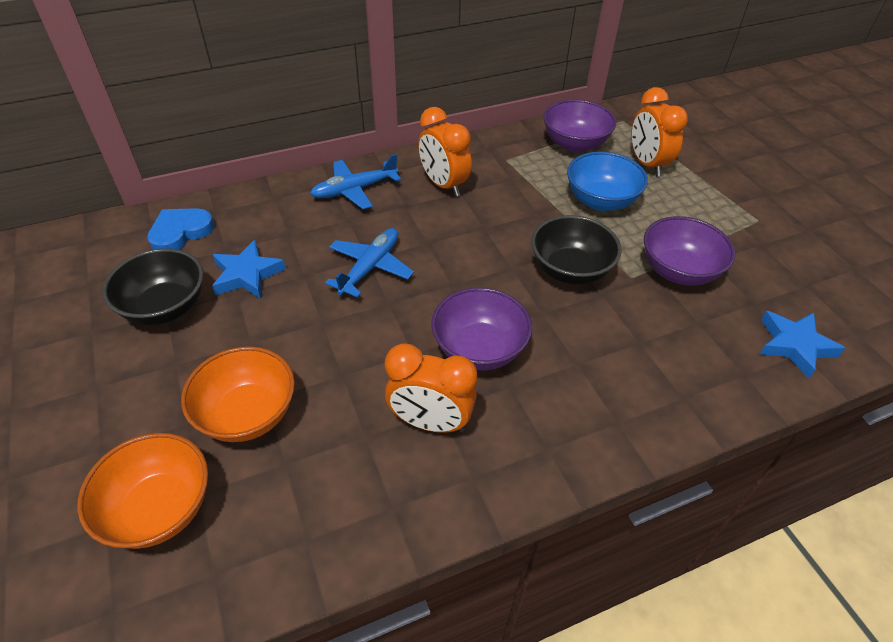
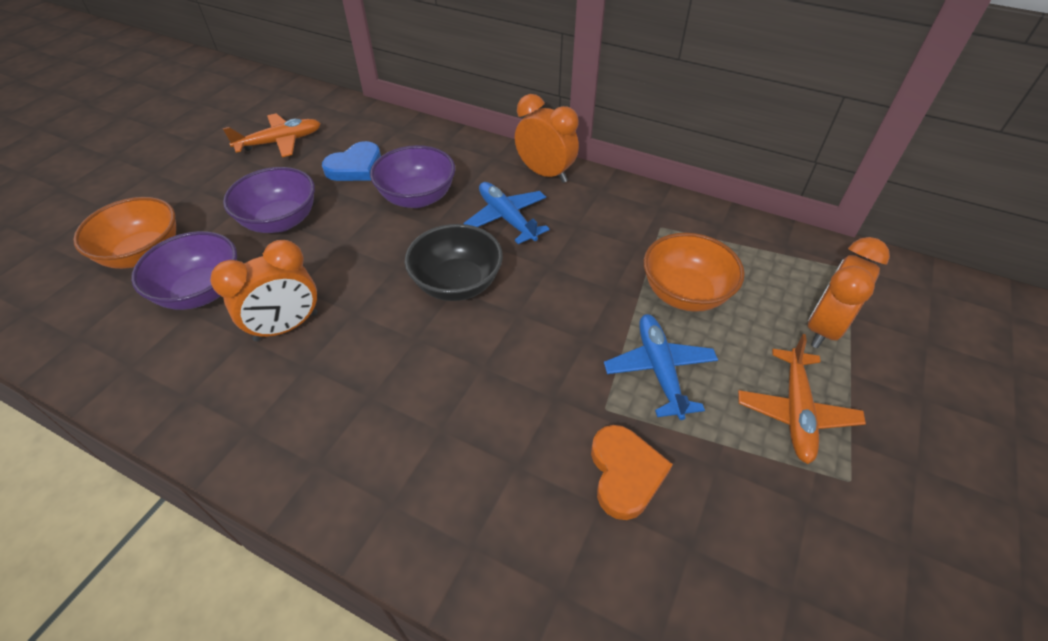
black bowl: [102,248,204,325] [531,215,622,285] = 2 -> [405,224,503,301] = 1
blue bowl: [567,152,648,211] = 1 -> none = 0
blue star: [212,240,286,299] [760,311,845,379] = 2 -> none = 0
orange heart: none = 0 -> [591,425,673,520] = 1
orange plane: none = 0 -> [223,113,321,157] [738,334,866,464] = 2

